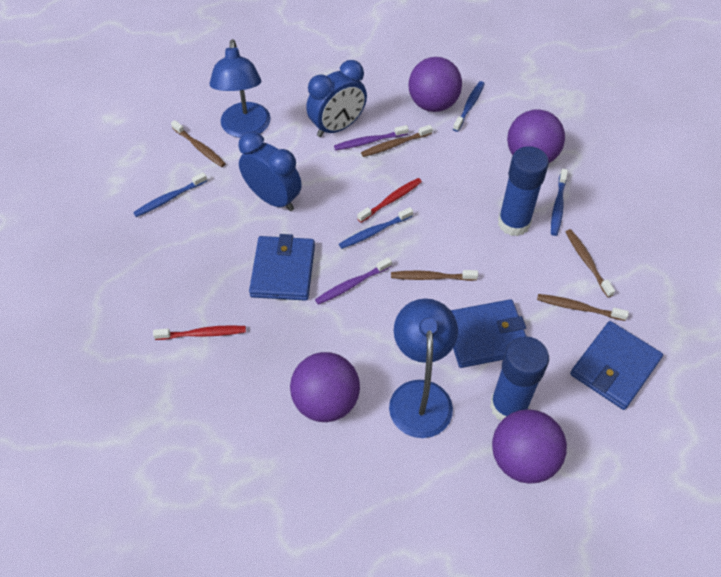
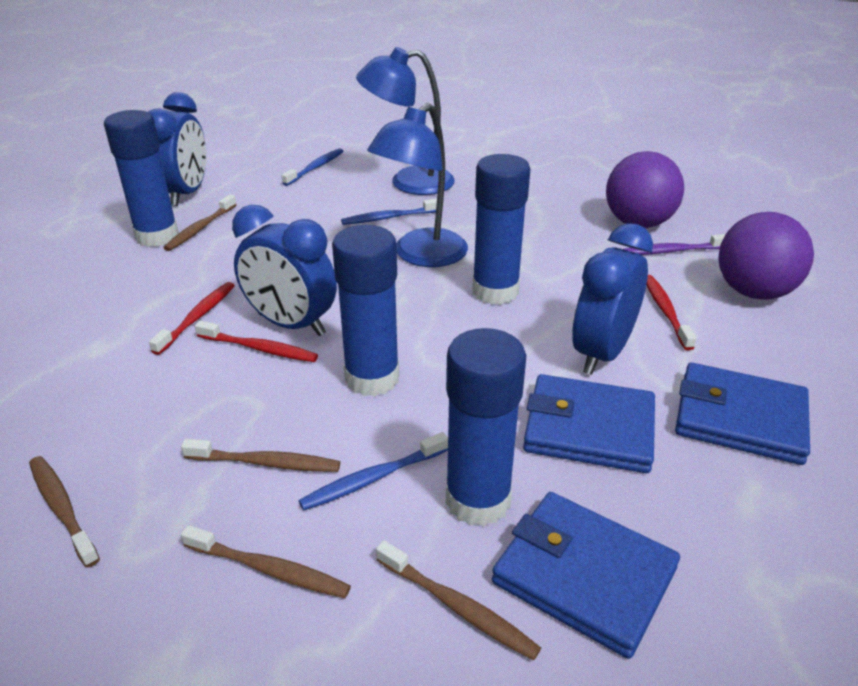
blue clock: [238,131,302,211] [306,60,367,137] = 2 -> [149,92,206,206] [232,205,337,336] [572,223,653,375] = 3
blue glue stick: [490,336,549,421] [498,146,549,236] = 2 -> [104,110,179,247] [332,225,399,396] [446,328,526,527] [472,154,531,305] = 4
blue toothbrush: [133,172,207,217] [339,207,413,249] [453,81,485,132] [551,169,568,236] = 4 -> [282,148,343,186] [299,432,448,510] [341,199,437,225] = 3
purple ball: [290,352,360,422] [408,57,462,112] [492,409,567,484] [507,109,565,163] = 4 -> [606,151,684,228] [718,212,814,300] = 2
purple toothbrush: [315,257,392,305] [334,125,409,151] = 2 -> [623,234,725,255] = 1
red toothbrush: [153,325,246,340] [357,178,422,223] = 2 -> [149,282,235,355] [195,320,318,362] [646,275,697,350] = 3

